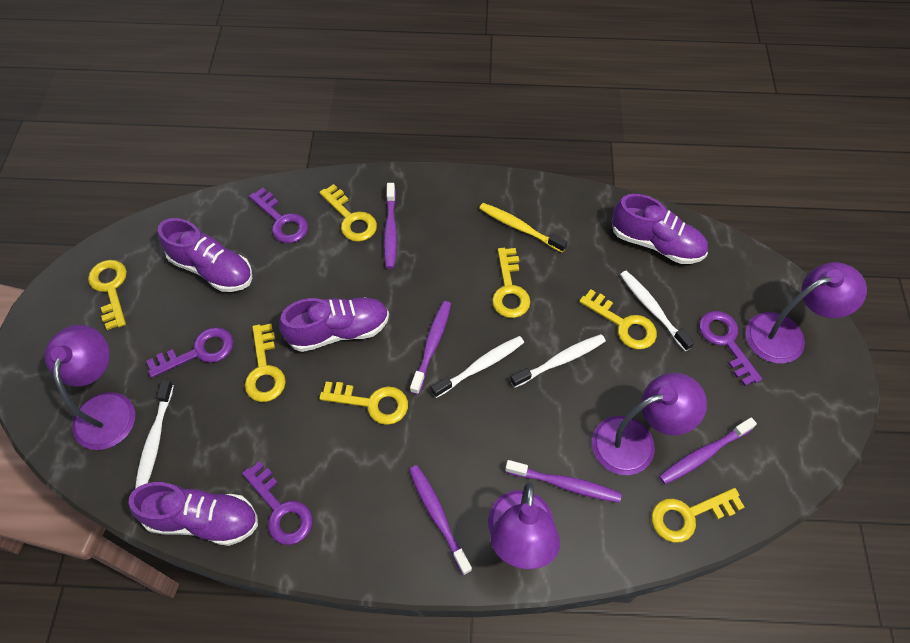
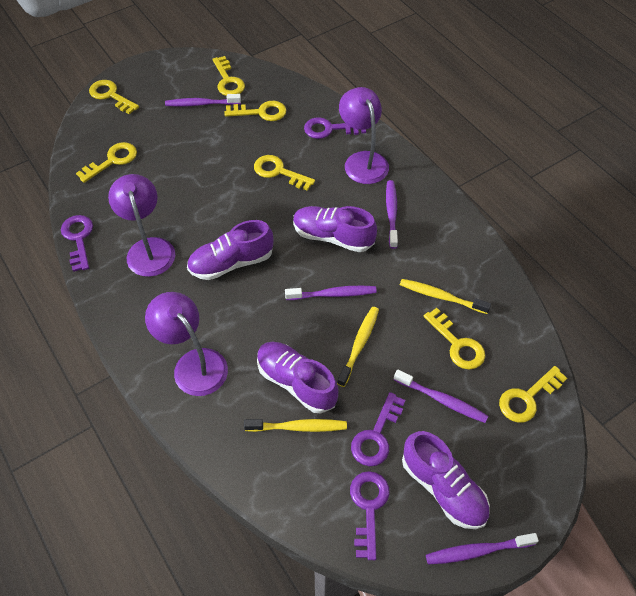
purple lamp: [45,325,135,450] [488,482,560,569] [592,373,707,475] [745,262,867,364] = 4 -> [108,174,175,277] [145,292,228,396] [339,87,389,184] = 3
white toothbrush: [135,380,174,489] [431,336,524,398] [510,334,606,388] [620,270,694,351] = 4 -> none = 0
yellow toothbrush: [479,203,567,253] = 1 -> [244,419,347,432] [337,307,379,387] [400,279,491,314] = 3

